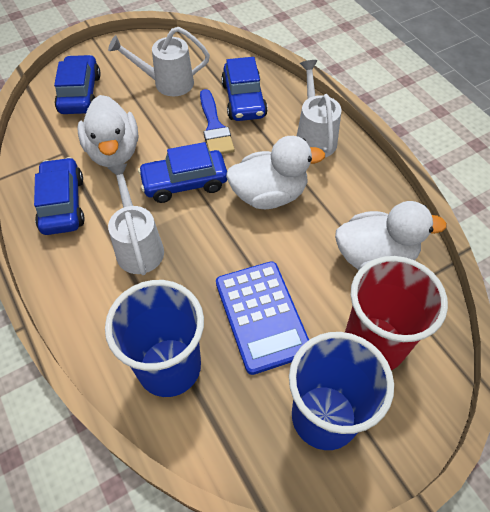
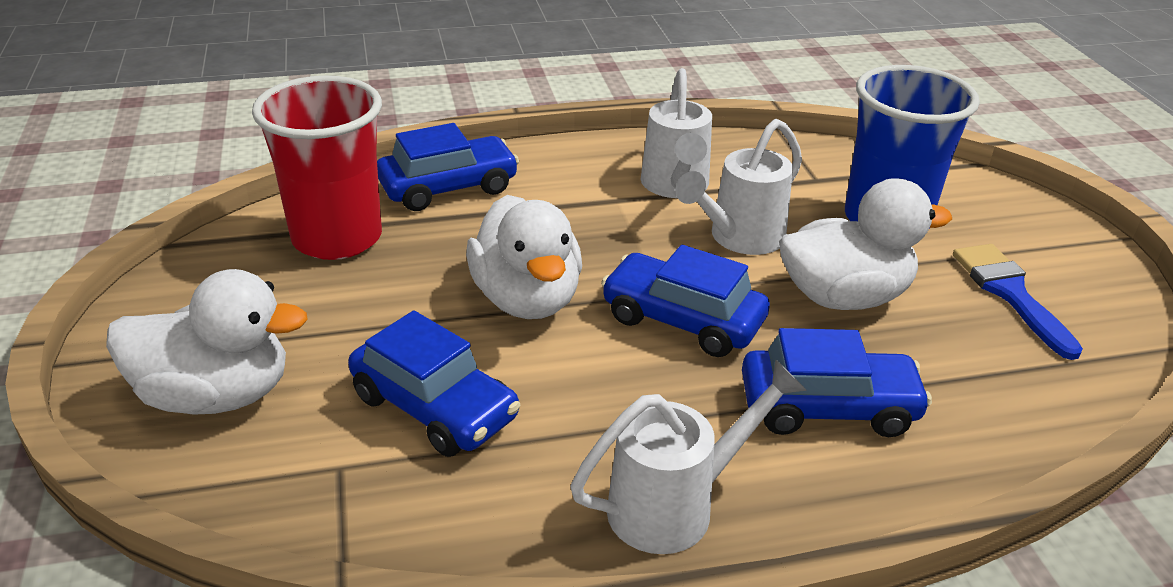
blue calculator: [216,261,309,375] = 1 -> none = 0
blue cup: [105,280,204,397] [289,332,394,450] = 2 -> [845,65,980,221] = 1

